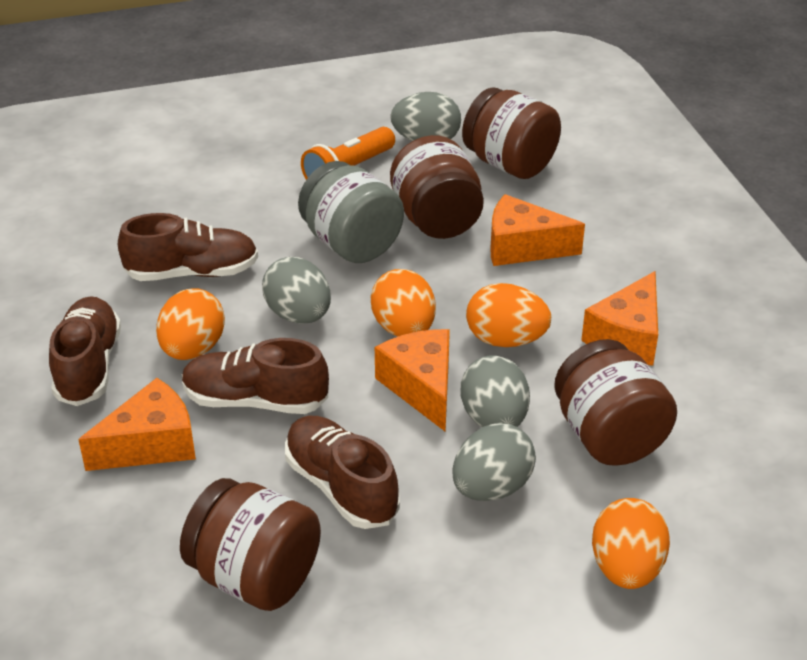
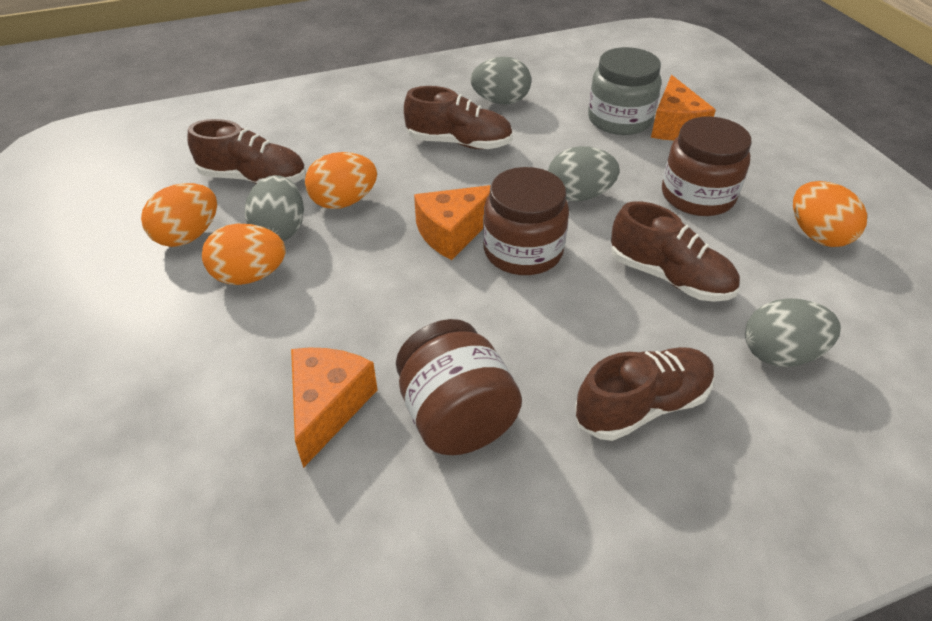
brown jar: [180,478,321,611] [390,135,484,239] [462,87,561,179] [554,339,677,466] = 4 -> [396,319,522,455] [483,167,569,275] [662,117,752,216] = 3
orange cheese: [78,378,196,471] [375,329,450,431] [490,194,585,266] [581,271,658,366] = 4 -> [291,348,378,468] [414,185,490,260] [651,75,716,140] = 3
orange flashlight: [301,127,395,180] = 1 -> none = 0

